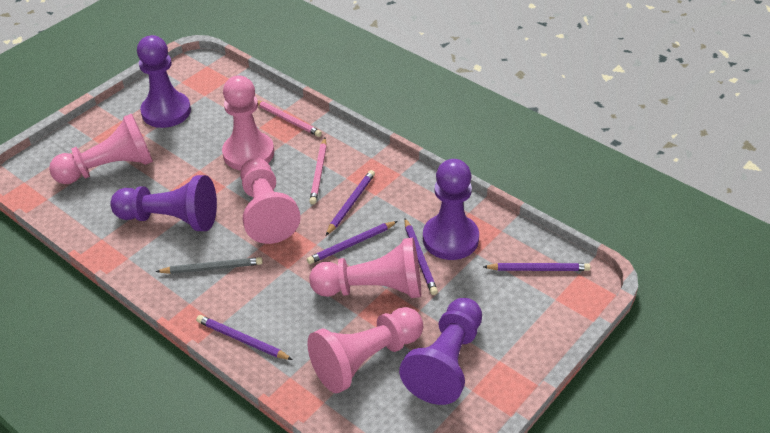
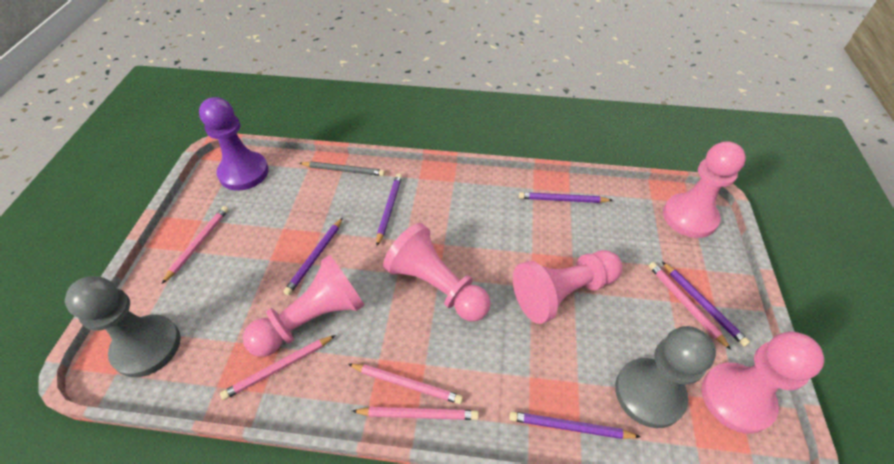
grey pawn: none = 0 -> [65,276,181,377] [615,326,716,428] = 2
pink pencil: [258,100,322,137] [309,138,327,205] = 2 -> [162,206,229,284] [220,335,336,400] [348,364,463,404] [352,407,479,420] [649,262,731,350] = 5
purple pawn: [110,175,217,231] [137,35,191,128] [399,298,482,405] [423,159,479,260] = 4 -> [199,97,269,191] = 1

